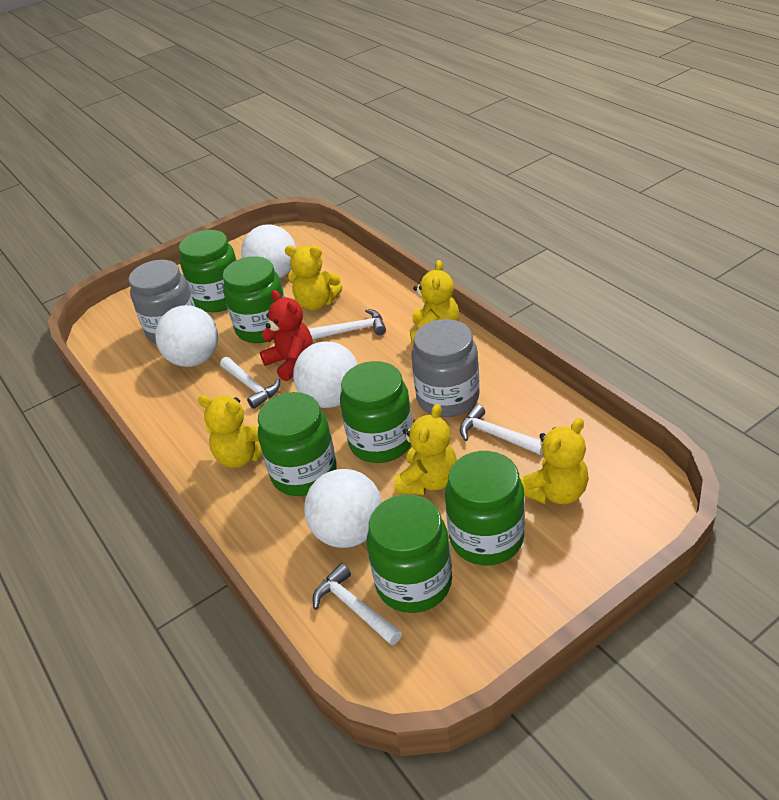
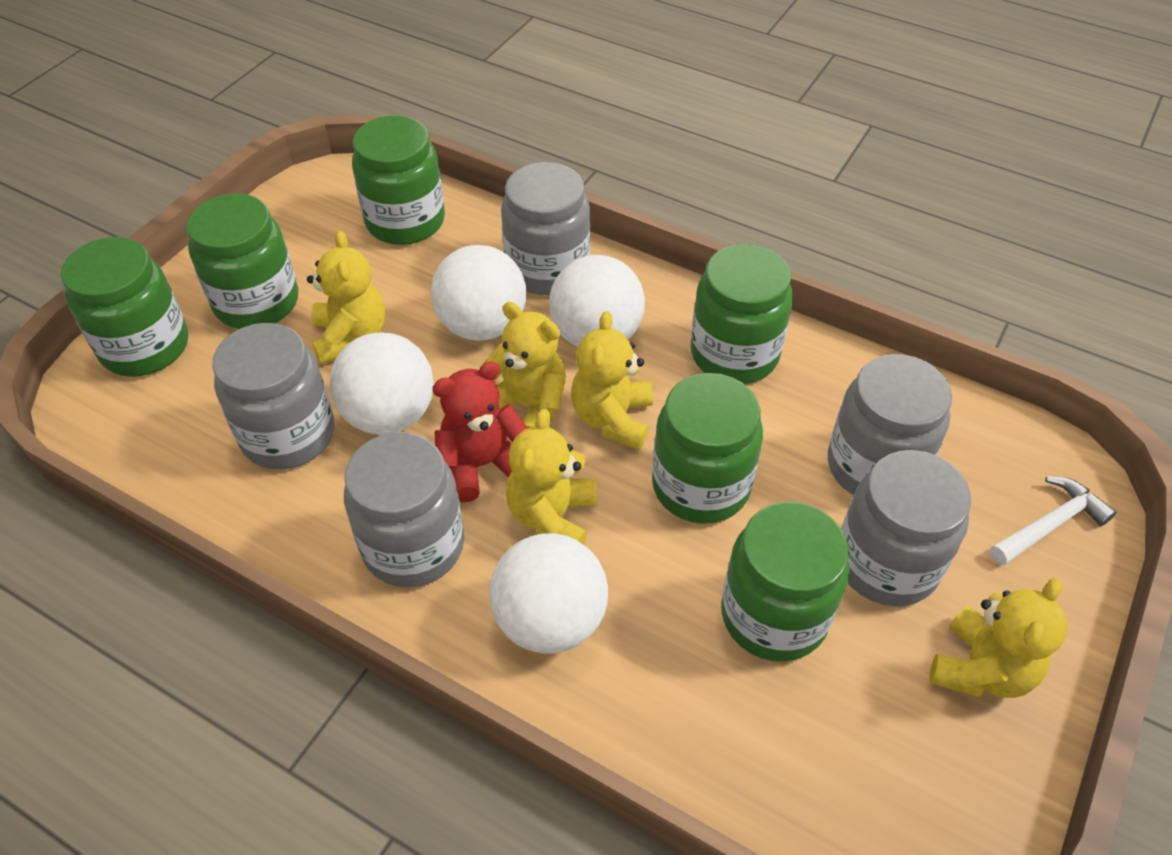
grey jar: [129,260,195,343] [411,319,480,417] = 2 -> [212,323,335,470] [344,432,464,587] [501,162,590,295] [828,354,952,495] [841,450,971,607] = 5
white hammer: [220,357,280,409] [309,309,386,340] [313,563,402,646] [460,404,543,455] = 4 -> [990,477,1116,566] = 1

